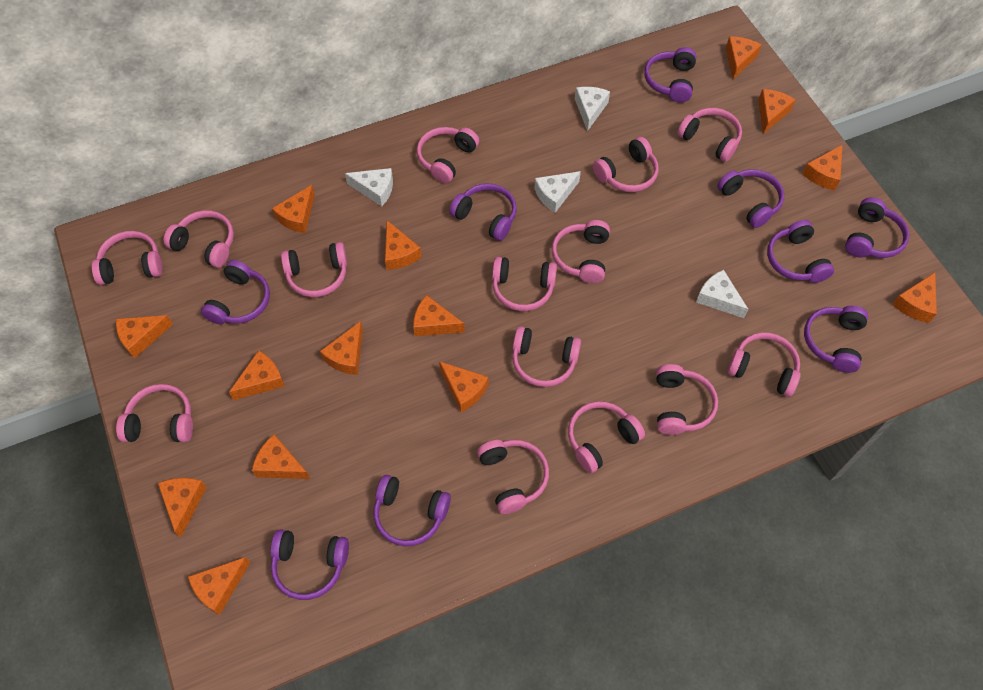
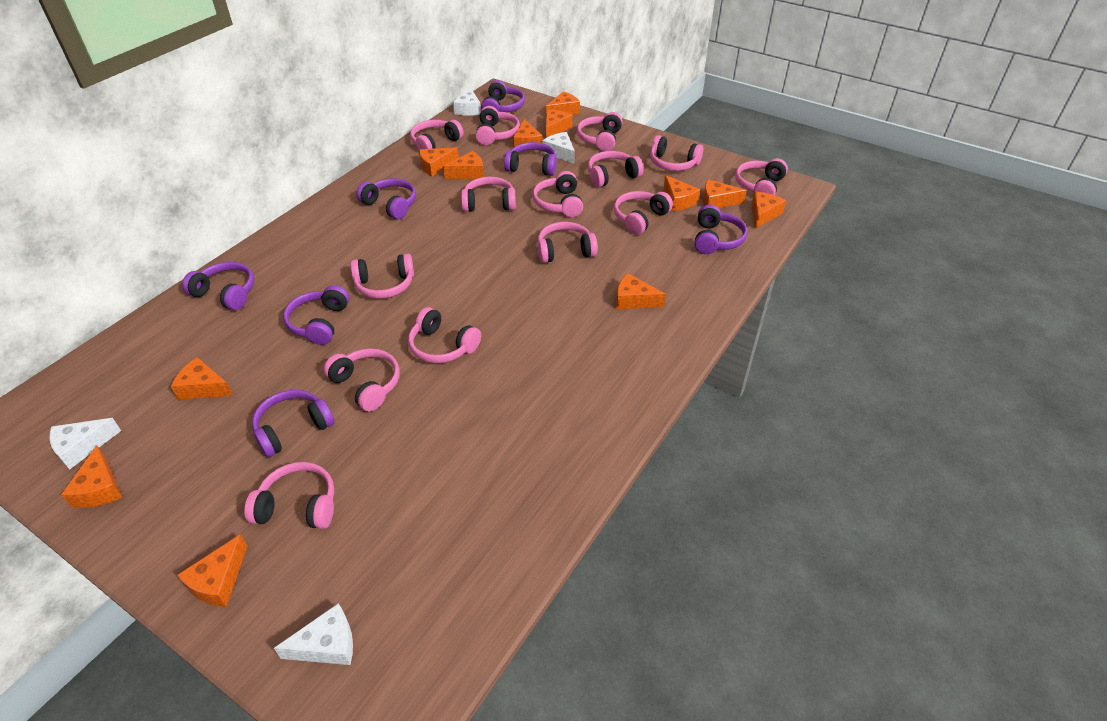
orange cheese: [116,315,173,358] [158,478,207,538] [188,557,250,615] [229,350,285,400] [252,435,310,479] [272,185,315,233] [320,321,363,375] [385,221,422,270] [413,295,465,336] [439,361,488,412] [726,37,761,79] [758,89,796,134] [803,144,843,191] [892,272,937,323] = 14 -> [61,446,122,508] [171,357,233,400] [177,534,248,607] [419,147,459,176] [443,151,484,179] [513,119,542,148] [546,91,580,115] [546,109,572,138] [616,273,666,309] [664,175,700,211] [703,179,747,208] [752,191,786,228] = 12
purple headphones: [201,260,270,324] [270,529,349,600] [374,475,451,547] [449,183,517,241] [644,47,697,103] [717,169,784,228] [767,220,834,283] [804,306,868,373] [845,197,909,258] = 9 -> [182,262,254,310] [252,390,335,457] [283,285,349,345] [356,178,416,219] [481,80,525,112] [504,142,557,176] [695,205,748,254] = 7

